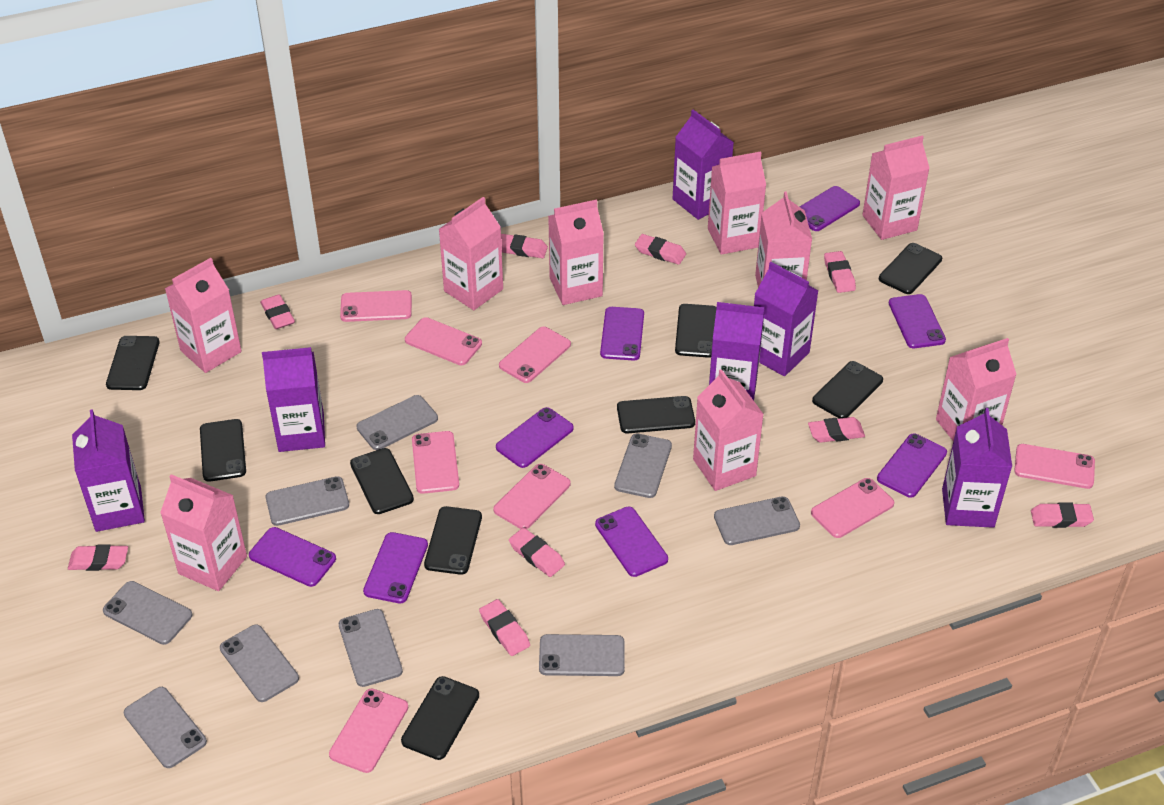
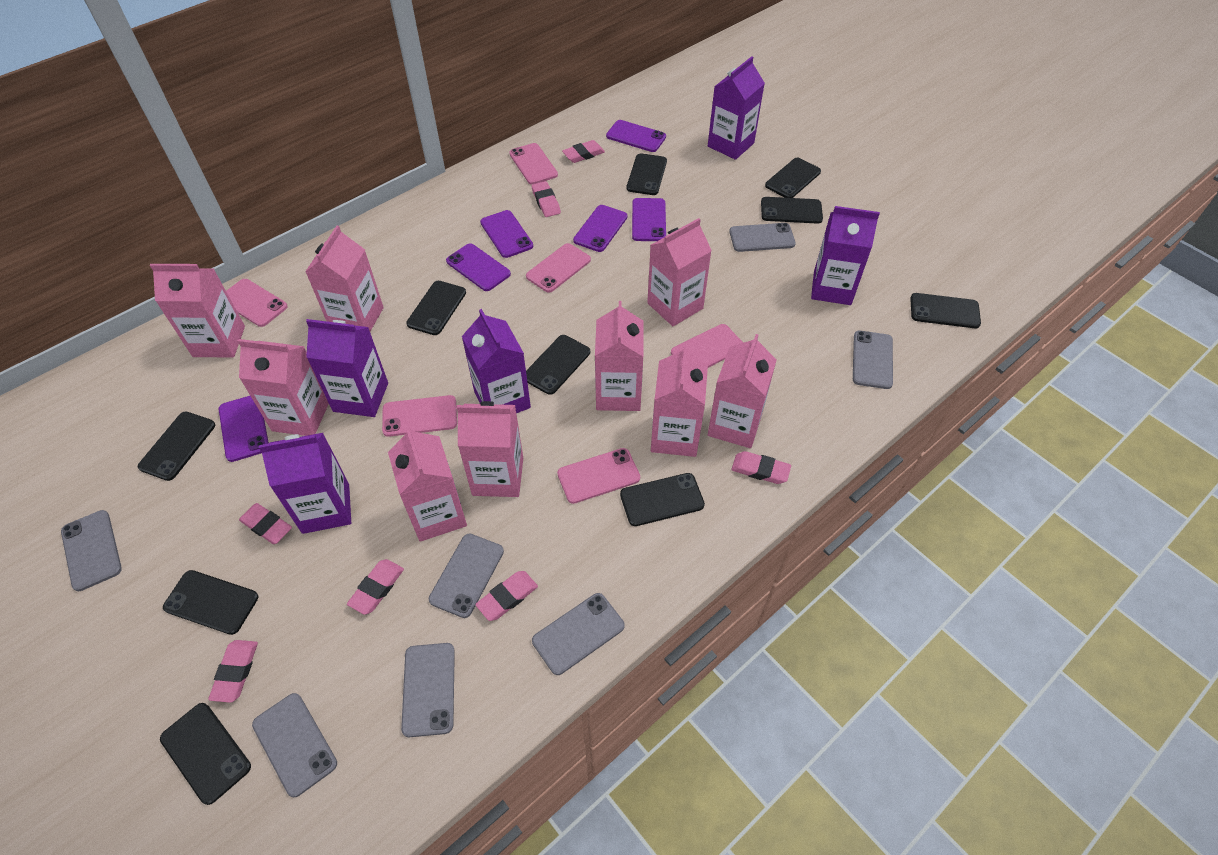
black phone: [106,336,160,390] [200,419,246,482] [350,448,414,514] [401,676,479,760] [424,506,482,575] [617,396,695,433] [675,304,717,358] [812,361,883,418] [879,243,942,294] = 9 -> [138,412,215,481] [160,703,251,805] [163,570,258,635] [406,281,466,335] [526,335,590,395] [620,473,705,526] [627,153,667,195] [761,197,823,224] [765,158,821,198] [910,293,981,328] = 10
grey phone: [103,581,192,645] [124,687,207,768] [220,624,299,702] [266,476,349,526] [339,609,403,687] [356,395,438,450] [539,634,625,676] [614,434,672,498] [714,496,800,545] = 9 -> [61,510,122,591] [252,693,337,797] [401,643,455,737] [429,533,504,618] [532,593,625,675] [729,223,796,252] [853,331,893,389] = 7
pink eraser: [68,544,128,571] [260,294,295,329] [479,599,530,656] [501,234,548,258] [509,528,565,577] [635,234,686,265] [808,417,865,443] [824,251,856,293] [1031,502,1094,528] = 9 -> [208,640,258,703] [239,503,292,544] [347,559,404,615] [475,571,538,621] [532,181,561,217] [562,140,605,163] [731,451,791,484] = 7
pink phone: [329,688,408,773] [340,290,412,322] [405,317,482,365] [412,431,459,494] [493,464,571,529] [499,327,571,383] [811,478,894,538] [1014,444,1095,489] = 8 -> [226,279,288,327] [382,395,457,437] [509,143,558,185] [526,243,591,293] [557,448,640,504] [671,324,743,368] = 6
purple carton: [72,409,145,532] [262,347,325,452] [673,109,734,220] [709,302,764,400] [754,262,819,376] [942,408,1012,528] = 6 -> [259,433,351,534] [306,319,388,417] [462,309,531,413] [708,56,765,160] [811,206,880,305] = 5
purple phone: [249,527,336,587] [363,532,428,603] [496,407,574,468] [595,507,668,577] [600,307,644,361] [800,186,860,231] [877,434,947,498] [889,294,946,348] = 8 -> [219,396,269,462] [446,243,511,291] [480,210,533,258] [573,205,628,252] [606,120,666,152] [632,198,666,241] = 6

